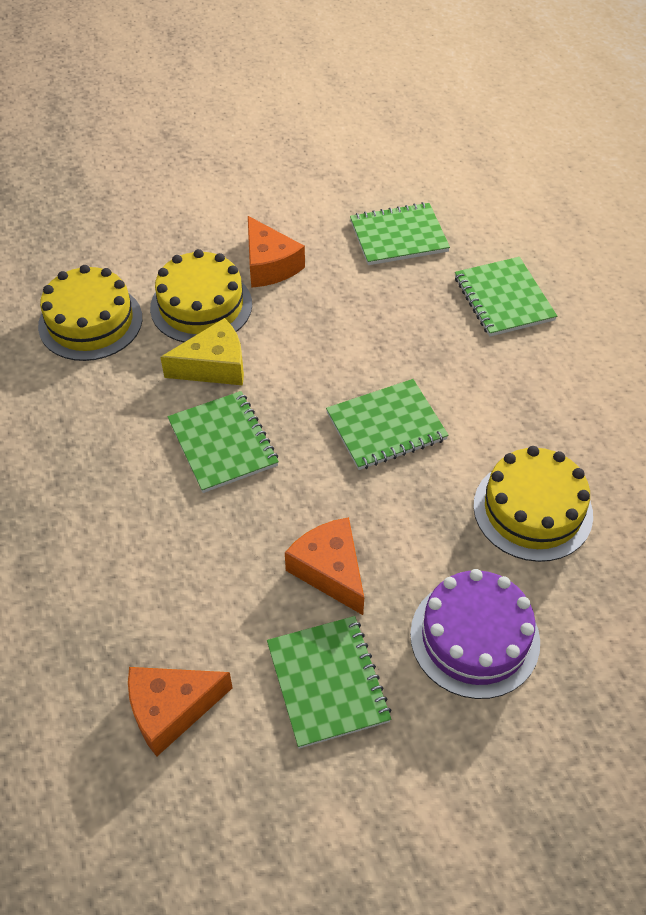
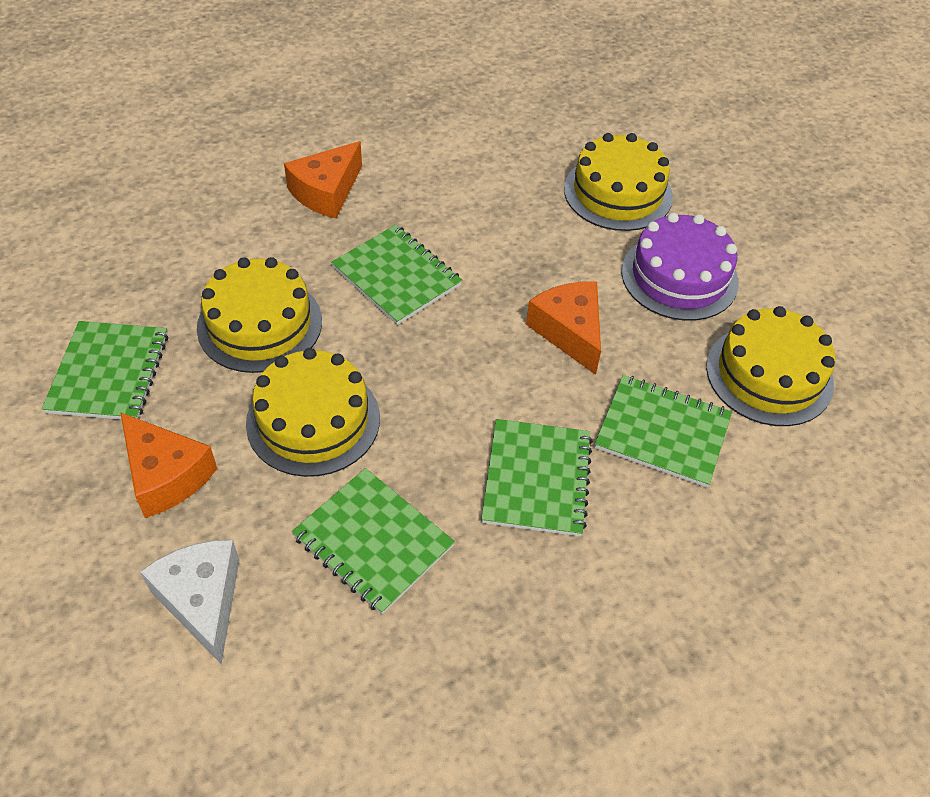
white cheese: none = 0 -> [140,540,240,664] = 1
yellow cake: [38,265,142,361] [150,249,252,342] [473,446,593,562] = 3 -> [197,257,322,373] [246,348,380,477] [564,133,673,231] [706,306,835,426] = 4
yellow cheese: [160,318,244,385] = 1 -> none = 0

